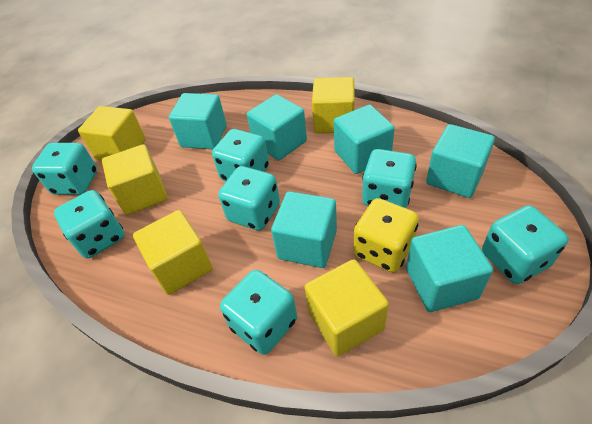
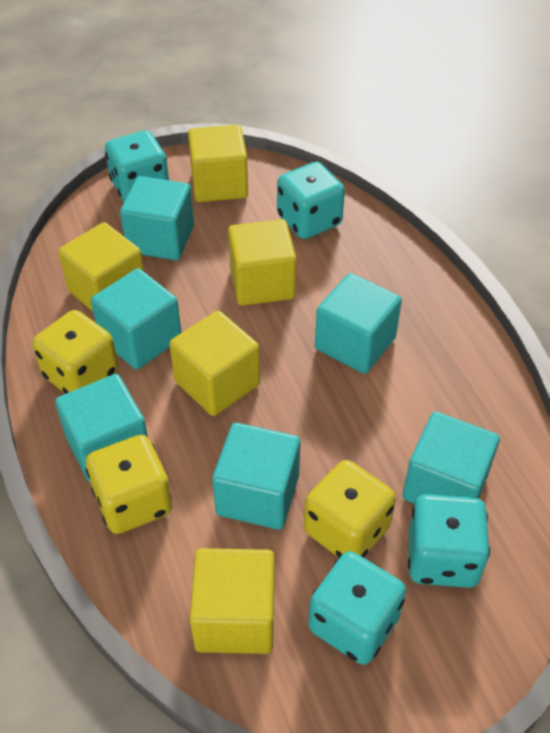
turquoise dice: [32,143,97,195] [54,190,125,258] [212,129,269,181] [218,166,280,231] [220,270,297,355] [362,149,417,208] [482,205,569,284] = 7 -> [105,131,169,202] [277,162,345,239] [308,551,406,665] [408,494,490,588] = 4
yellow dice: [353,198,419,273] = 1 -> [32,310,118,394] [86,435,172,534] [304,460,396,558] = 3

